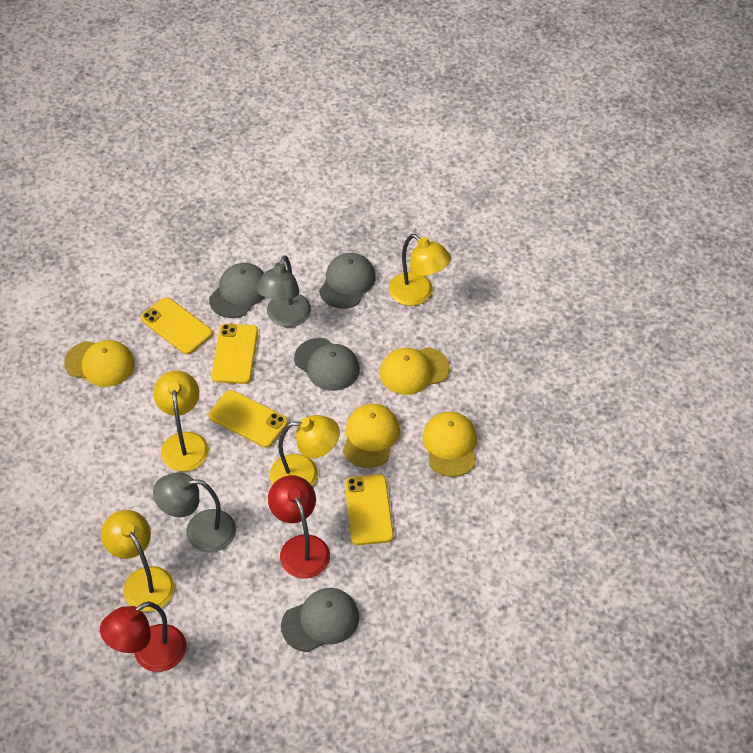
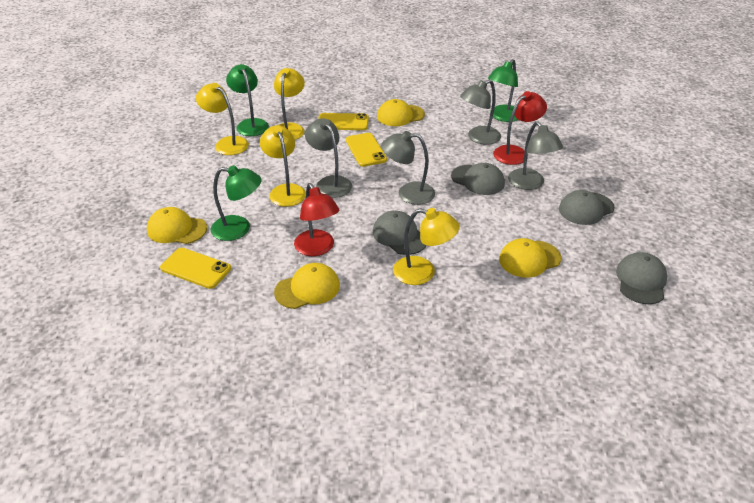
green lamp: none = 0 -> [211,165,262,241] [226,64,269,136] [488,59,518,122] = 3
grey lamp: [153,472,236,552] [256,255,311,327] = 2 -> [305,119,352,198] [381,131,435,205] [460,79,501,145] [508,122,563,190] = 4
yellow phone: [141,297,213,355] [208,390,288,448] [212,324,258,384] [345,474,394,545] = 4 -> [160,248,231,289] [318,113,369,130] [346,133,387,167] = 3

